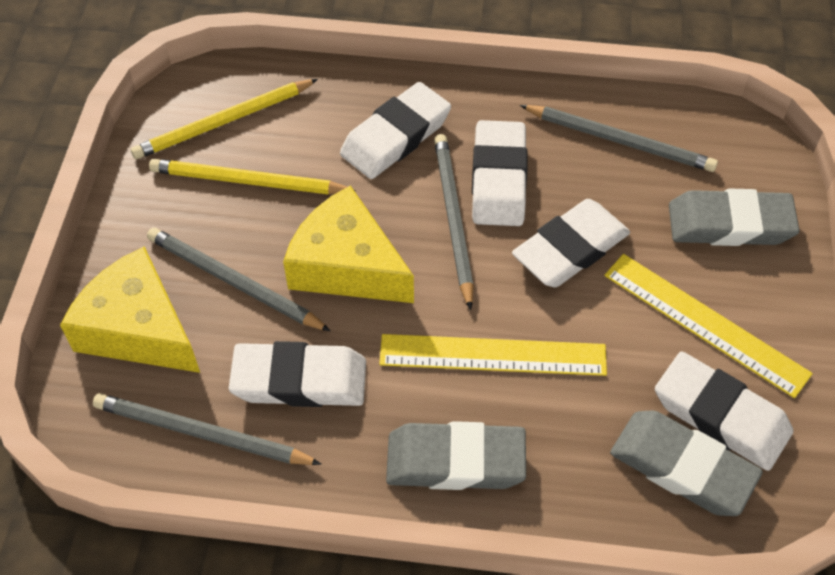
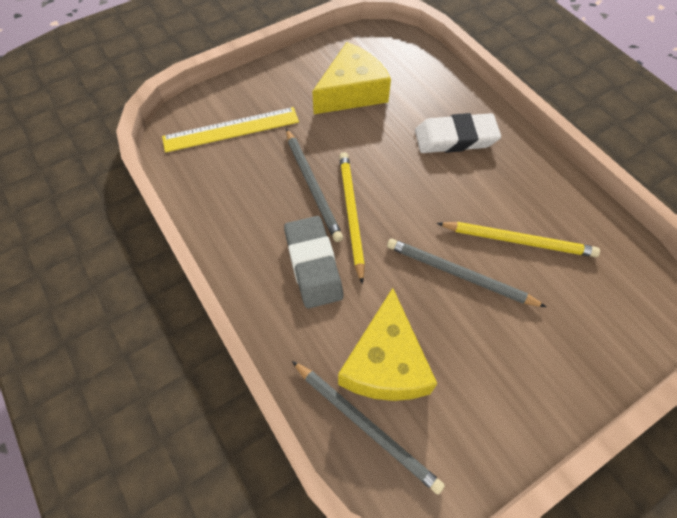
grey eraser: [386,421,526,490] [610,410,763,516] [669,189,800,246] = 3 -> [284,216,344,309] = 1
grey pencil: [93,393,322,465] [147,228,331,331] [434,134,474,310] [520,105,718,172] = 4 -> [286,128,343,242] [292,361,445,494] [387,238,546,307] = 3
white eraser: [229,341,366,407] [340,82,451,179] [472,120,528,226] [512,199,630,287] [655,351,793,471] = 5 -> [415,113,501,153] = 1
yellow ruler: [379,334,607,376] [604,254,813,398] = 2 -> [162,107,299,153] = 1

